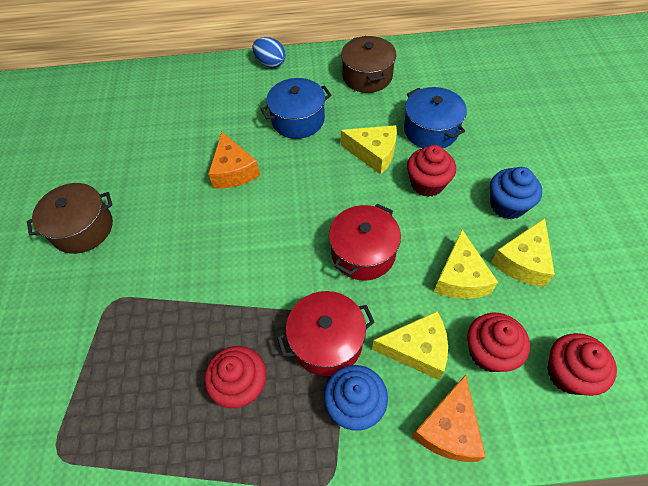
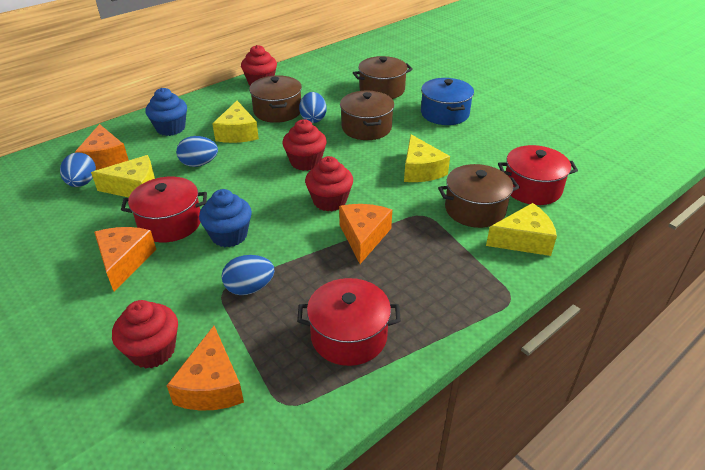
blue egg: [252,37,286,68] = 1 -> [60,152,96,187] [176,136,218,167] [222,255,274,295] [299,92,327,123] = 4
blue pot: [261,78,331,139] [404,87,467,148] = 2 -> [421,78,474,125] = 1
brown pot: [27,183,113,254] [341,36,396,93] = 2 -> [249,75,302,123] [340,91,394,140] [353,56,413,99] [438,164,520,228] = 4
orange cheese: [208,132,260,189] [412,374,486,462] = 2 -> [75,124,129,170] [94,227,156,291] [166,326,244,411] [339,204,392,264] = 4
red pot: [277,291,375,376] [329,203,401,281] = 2 -> [121,176,207,243] [297,278,401,366] [498,145,578,205] = 3

